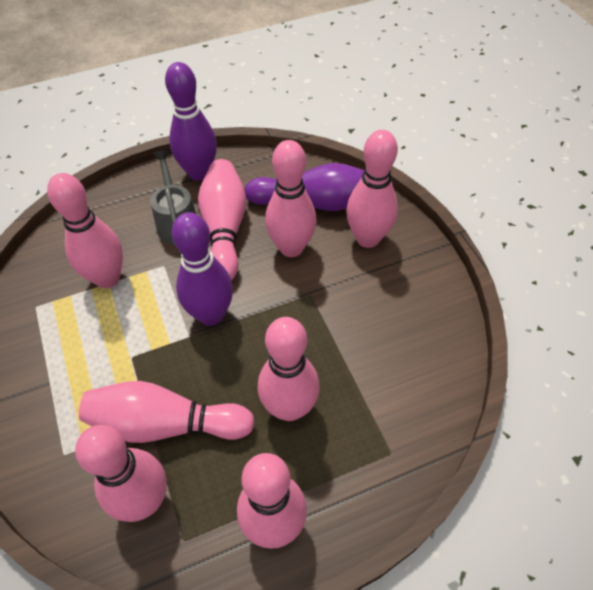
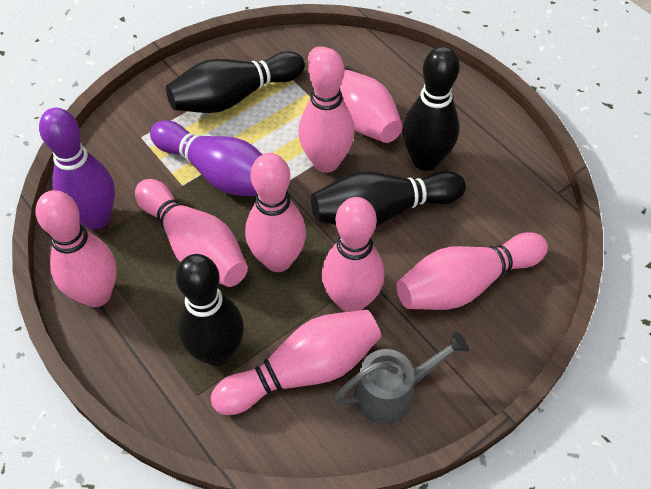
black bowling pin: none = 0 -> [166,51,305,113] [176,254,244,366] [311,171,466,226] [403,46,459,171] = 4
purple bowling pin: [165,62,217,181] [172,212,233,326] [245,163,365,211] = 3 -> [39,108,115,230] [150,120,262,196] = 2

